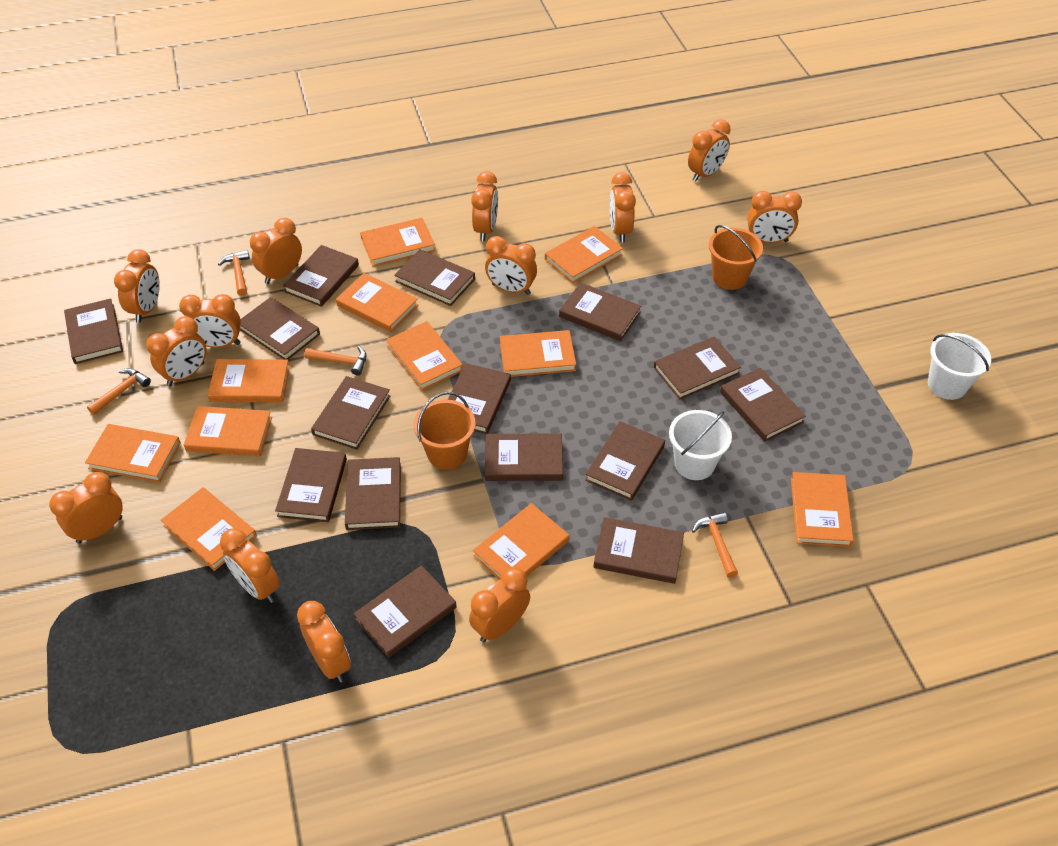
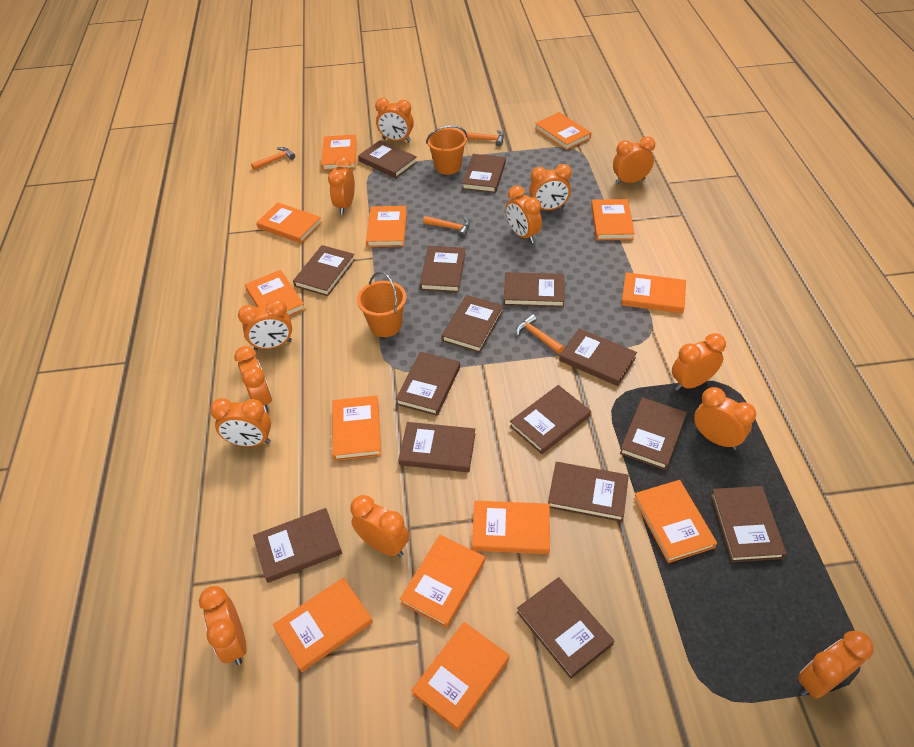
orange book: [85,424,181,483] [161,487,257,571] [184,406,272,456] [207,359,290,403] [336,273,418,333] [360,218,436,266] [386,321,463,391] [473,503,569,580] [500,330,576,377] [545,226,623,283] [791,472,854,547] = 11 -> [245,270,305,316] [256,203,322,244] [273,577,373,672] [321,135,357,171] [333,396,381,461] [366,206,407,247] [400,535,485,628] [411,622,509,731] [472,501,550,554] [535,112,591,150] [591,199,635,240] [621,272,686,313] [633,480,717,563] = 13
white bucket: [669,410,732,480] [928,333,991,400] = 2 -> none = 0

